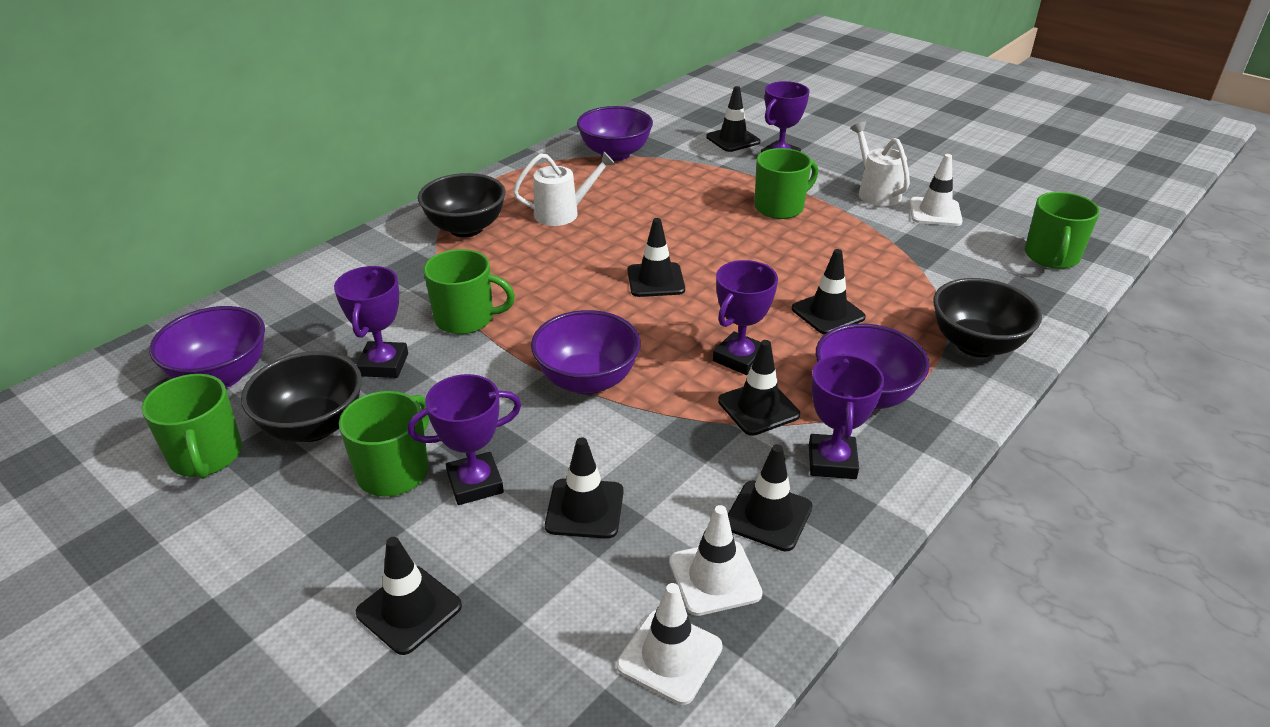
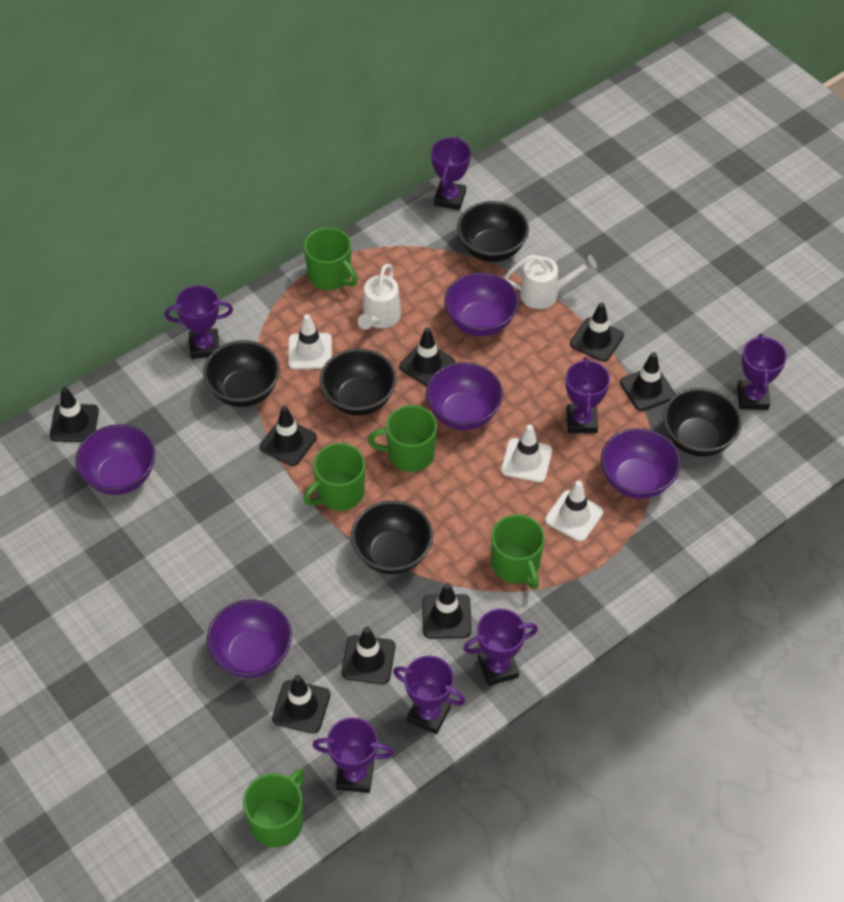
black bowl: [241,351,362,442] [418,173,506,237] [933,278,1042,357] = 3 -> [203,340,280,407] [320,348,397,416] [351,500,433,574] [457,201,529,262] [663,388,742,457] = 5
black traffic cone: [356,537,462,655] [545,437,624,539] [628,218,685,297] [706,86,761,152] [718,340,800,436] [728,444,812,551] [792,249,866,335] = 7 -> [50,387,99,442] [260,406,317,466] [272,675,331,733] [342,627,395,684] [399,327,455,387] [422,583,471,638] [570,302,624,362] [620,352,675,411] = 8
purple bowl: [149,306,265,388] [531,310,641,394] [577,106,653,161] [816,324,930,409] = 4 -> [76,424,155,495] [207,600,292,678] [426,362,503,430] [444,273,519,336] [601,428,681,499] = 5
purple trophy: [334,266,408,378] [408,374,521,505] [713,260,778,375] [761,81,809,152] [809,353,884,479] = 5 -> [164,286,233,359] [313,718,394,793] [393,656,465,734] [431,137,471,210] [463,609,538,686] [565,357,610,433] [737,334,787,410] = 7

